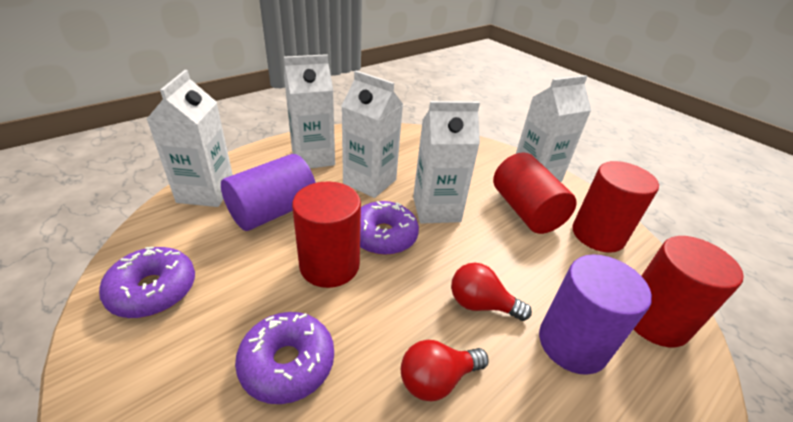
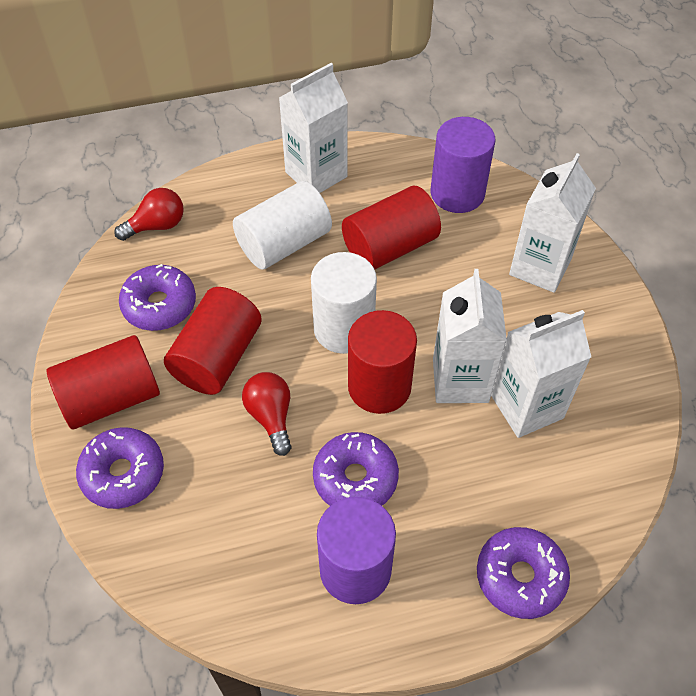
purple donut: [99,247,195,318] [235,312,334,404] [360,201,419,255] = 3 -> [76,427,164,509] [119,264,196,331] [313,432,399,506] [477,527,570,619] = 4
white carton: [147,70,233,207] [284,54,335,169] [342,71,403,198] [413,101,480,224] [516,75,591,182] = 5 -> [279,63,348,193] [433,269,507,403] [491,310,591,438] [509,153,596,293] = 4
white cylinder: none = 0 -> [233,181,332,270] [311,252,377,354] = 2

